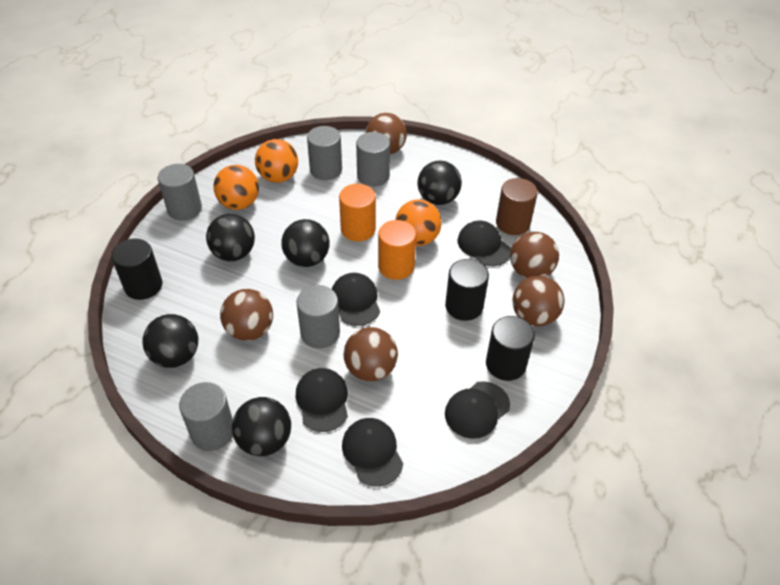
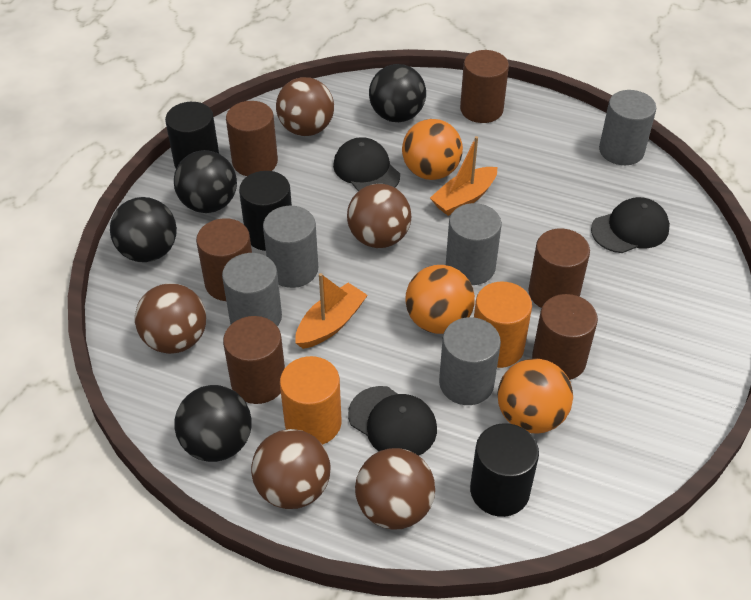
black ball: [142,314,198,368] [206,214,255,261] [232,397,291,456] [282,219,330,267] [417,161,462,205] = 5 -> [110,197,177,262] [174,150,237,213] [174,385,252,462] [369,64,426,122] = 4
black cap: [296,368,348,432] [332,273,380,326] [342,418,403,487] [445,381,510,439] [457,221,511,266] = 5 -> [333,137,400,191] [348,386,437,456] [591,197,670,253] = 3
brown cylinder: [496,178,538,235] = 1 -> [196,218,252,301] [223,316,285,404] [226,101,278,176] [460,50,509,123] [528,228,590,308] [532,294,598,380] = 6
orange boat: none = 0 -> [295,273,368,349] [430,136,497,216] = 2

